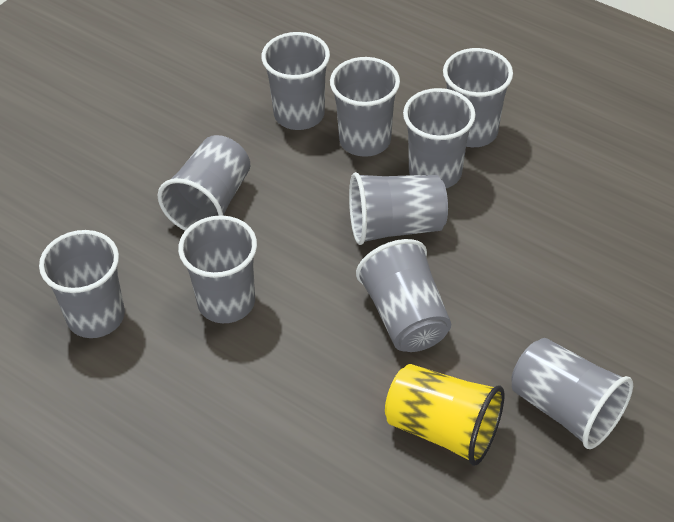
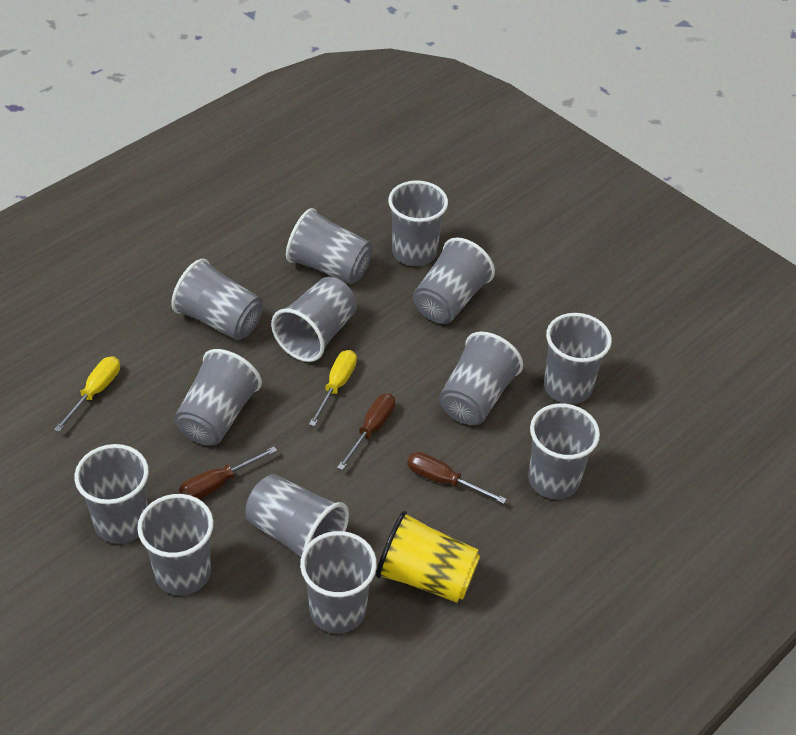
brown screwdriver: none = 0 -> [179,446,277,499] [337,394,395,470] [407,452,507,504] = 3
grey cup: [39,230,125,338] [158,135,250,231] [178,215,257,323] [261,32,330,130] [330,57,400,157] [349,172,448,245] [356,239,451,352] [403,88,476,188] [443,48,513,147] [511,338,633,449] = 10 -> [74,444,149,544] [137,494,214,595] [171,259,263,340] [174,349,262,445] [246,474,349,557] [271,277,357,362] [286,208,373,284] [300,531,377,634] [388,180,448,266] [413,237,495,324] [439,332,523,425] [528,403,600,499] [544,313,612,404] = 13
yellow screwdriver: none = 0 -> [54,356,120,432] [309,350,357,426] = 2

